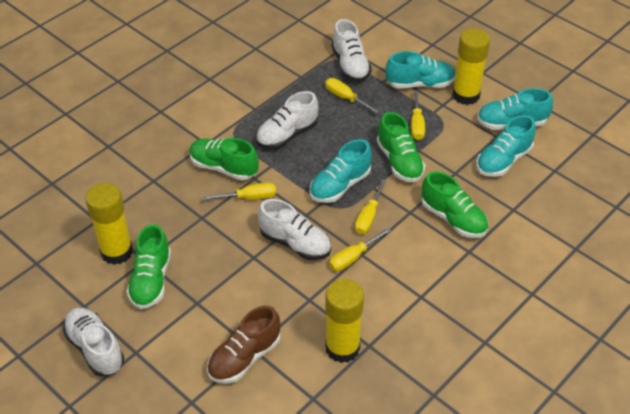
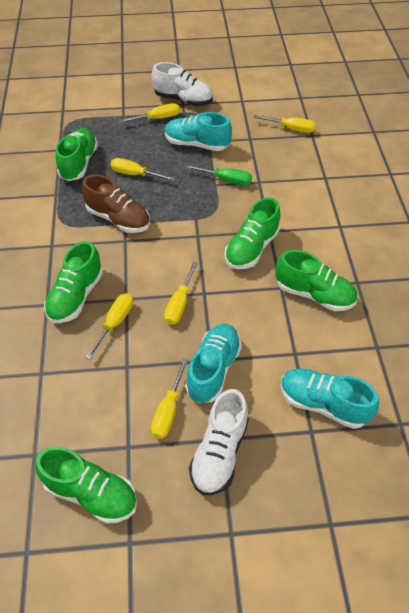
green screwdriver: none = 0 -> [186,165,252,186] = 1
green shoe: [126,224,171,309] [189,138,259,180] [377,112,426,182] [422,171,488,238] = 4 -> [35,447,137,524] [44,241,103,323] [56,128,98,181] [224,197,280,269] [275,250,357,311] = 5
turquoise shoe: [310,139,372,203] [385,51,456,88] [476,115,536,177] [477,88,553,130] = 4 -> [165,112,232,151] [185,324,242,403] [280,368,379,429] = 3
white shoe: [63,308,124,377] [256,91,319,149] [258,199,331,260] [332,19,372,82] = 4 -> [151,62,213,106] [189,389,249,495] = 2
yellow glue stick: [85,183,133,265] [325,279,364,363] [452,28,490,105] = 3 -> none = 0
yellow screwdriver: [203,182,276,200] [325,78,379,113] [329,228,391,271] [355,179,387,234] [411,90,425,140] = 5 -> [85,293,133,360] [110,158,174,181] [119,103,180,123] [151,359,188,439] [164,261,198,325] [253,115,316,133] = 6

